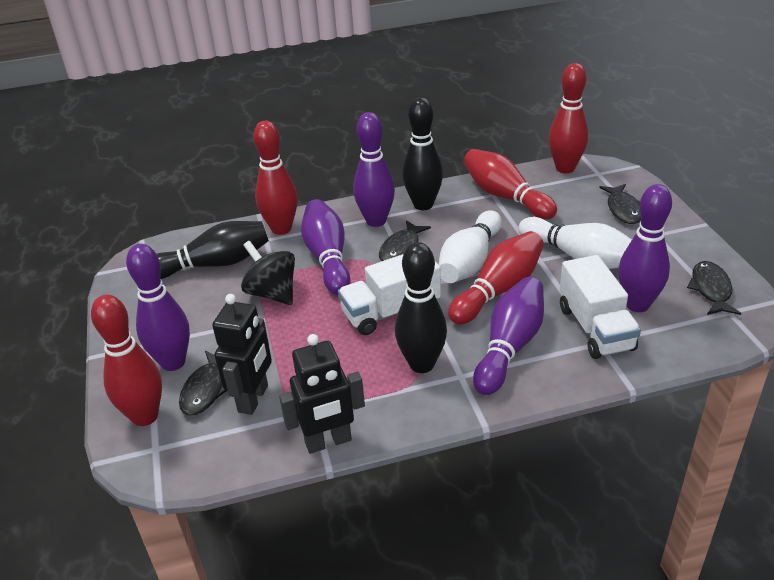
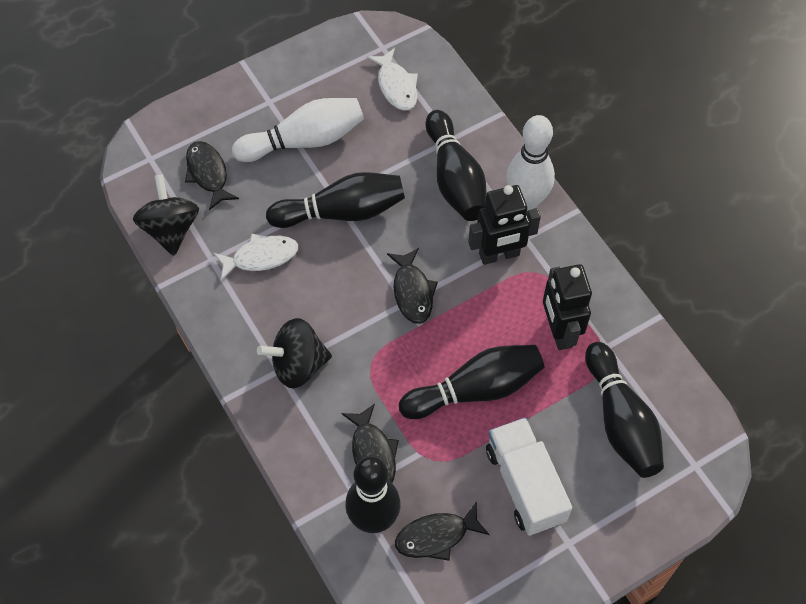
black bowling pin: [157,221,269,279] [395,242,447,373] [402,97,443,210] = 3 -> [266,172,405,228] [345,456,401,533] [399,345,545,419] [426,110,486,221] [585,342,664,478] = 5
black spinning top: [241,241,295,305] = 1 -> [133,174,199,256] [257,318,332,389] = 2
purple bowling pin: [126,244,190,371] [301,199,351,295] [353,112,395,227] [473,277,544,395] [618,184,672,312] = 5 -> none = 0
red bowling pin: [91,295,162,426] [253,121,298,235] [448,231,544,325] [463,149,557,219] [549,63,588,173] = 5 -> none = 0
white fish: none = 0 -> [213,234,298,281] [367,48,418,111] = 2
white truck: [338,254,441,335] [559,255,641,359] = 2 -> [486,417,572,536] = 1

